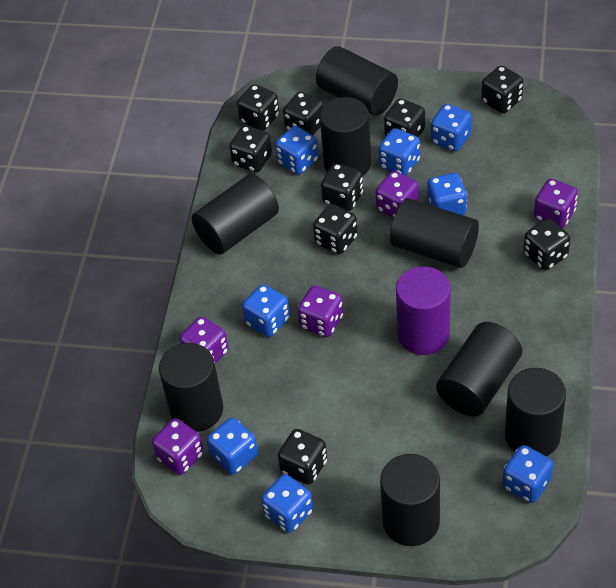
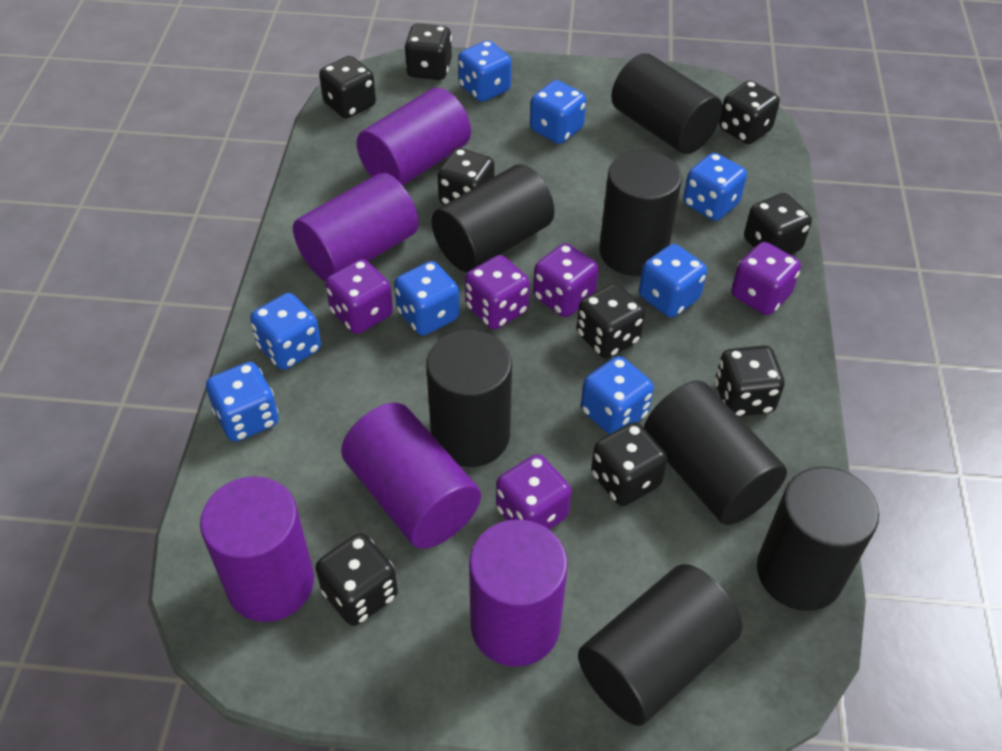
black cylinder: [159,343,223,432] [192,174,279,255] [316,46,398,116] [320,97,371,176] [380,454,440,546] [390,198,479,268] [436,322,522,416] [505,368,566,456] = 8 -> [426,330,512,467] [432,164,554,272] [578,564,742,726] [599,150,682,276] [611,53,723,154] [644,381,787,525] [757,467,879,611] = 7
purple cylinder: [396,266,451,355] = 1 -> [200,476,314,622] [293,173,419,281] [341,403,481,549] [357,88,471,185] [469,519,568,667] = 5

